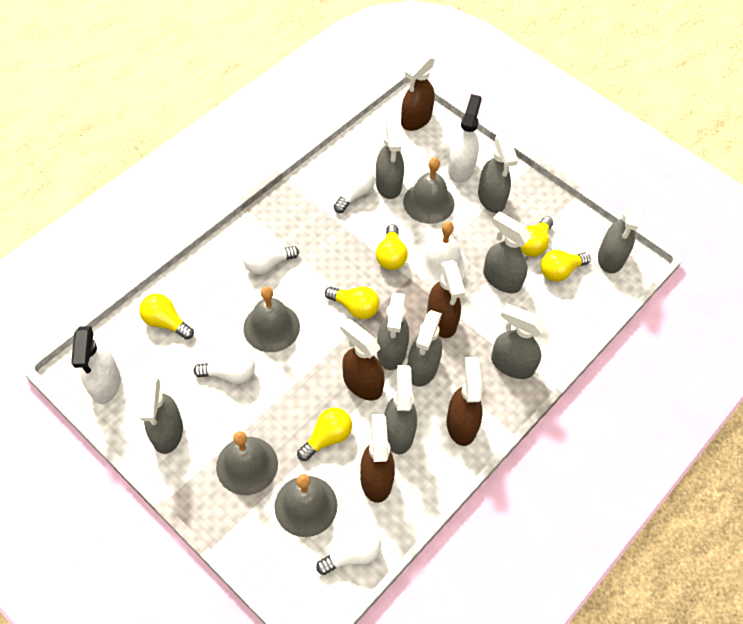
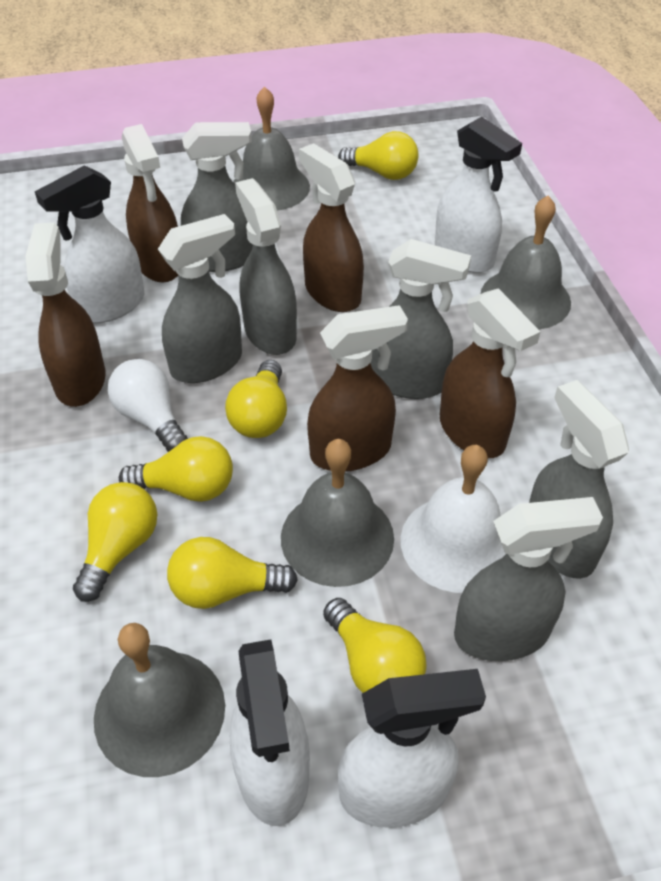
grey spray bottle: [139,377,183,454] [376,121,404,199] [377,293,409,370] [384,365,417,454] [407,310,442,387] [478,135,518,213] [483,212,531,293] [491,304,545,379] [598,196,644,274] = 9 -> [158,214,242,383] [181,122,253,272] [235,178,297,355] [370,239,471,399] [454,497,603,661] [529,380,629,579] = 6
white light bulb: [194,349,255,384] [243,242,299,275] [316,525,381,575] [334,165,375,213] = 4 -> [108,359,188,452] = 1
white spray bottle: [71,326,120,404] [448,94,482,183] = 2 -> [35,165,144,323] [230,639,310,826] [338,669,486,828] [435,117,522,273] = 4

